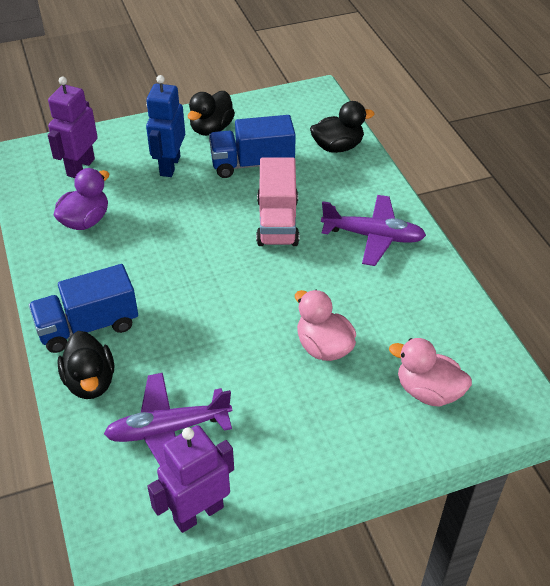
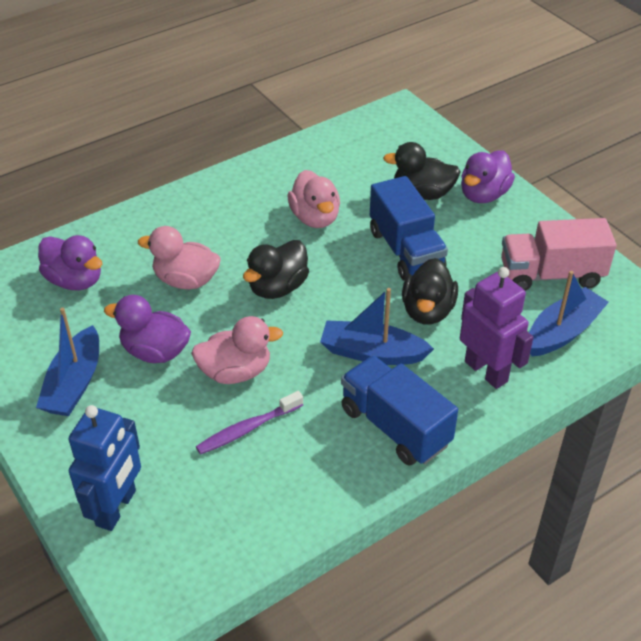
blue boat: none = 0 -> [36,308,99,416] [320,288,434,365] [529,271,609,356] = 3
pink duck: [295,290,356,361] [389,338,472,407] = 2 -> [138,226,221,289] [191,316,283,384] [288,170,340,228] = 3
purple duck: [54,168,109,230] = 1 -> [38,235,102,290] [104,295,191,363] [461,150,515,203] = 3
purple plane: [104,373,232,466] [321,195,426,266] = 2 -> none = 0
purple robot: [48,77,98,178] [147,425,234,533] = 2 -> [460,267,533,389] = 1
purple toothbrush: none = 0 -> [196,391,303,455] = 1

